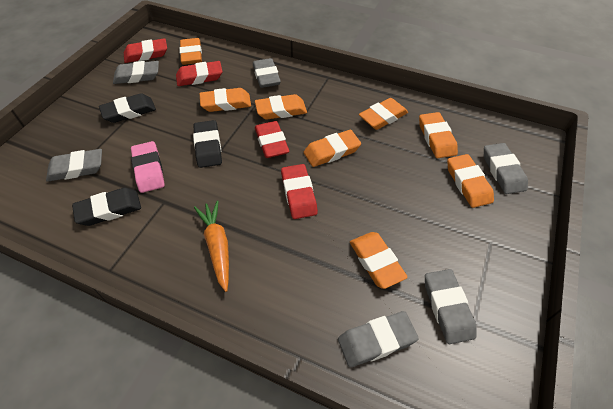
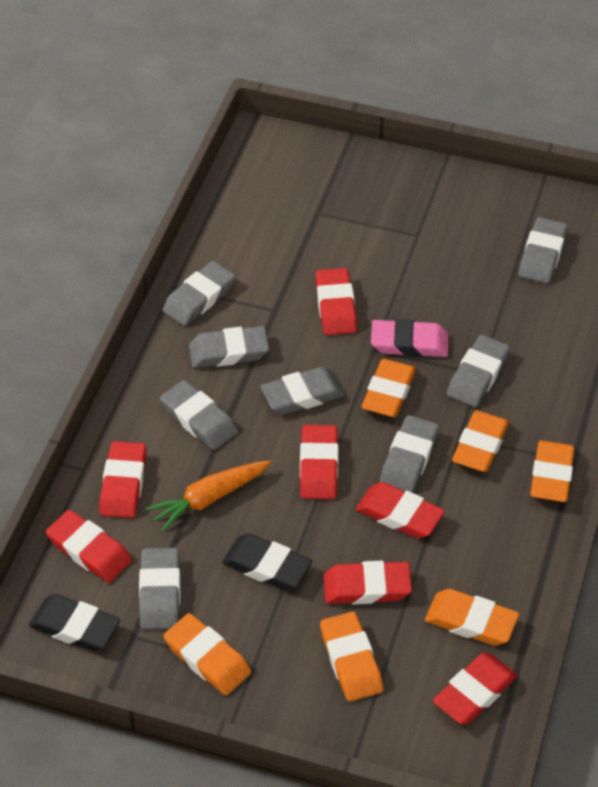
black eraser: [72,188,141,226] [99,93,156,123] [193,120,222,168] = 3 -> [29,594,121,652] [222,533,312,591] = 2
grey eraser: [46,149,102,182] [113,61,159,84] [253,58,281,88] [338,311,419,367] [425,269,477,344] [484,143,528,194] = 6 -> [139,548,181,630] [160,380,238,450] [162,261,235,326] [189,326,269,368] [261,367,345,415] [380,415,439,492] [447,335,510,407] [518,217,568,283] = 8
orange eraser: [179,38,202,65] [200,88,251,112] [255,94,307,120] [304,130,361,167] [350,232,408,289] [359,98,408,130] [419,112,458,158] [447,154,494,208] = 8 -> [164,613,251,695] [320,611,383,702] [362,359,416,417] [425,589,519,646] [452,410,509,472] [531,440,575,502] = 6
red eraser: [124,38,167,63] [176,61,223,86] [255,121,289,158] [281,164,318,219] = 4 -> [46,510,132,583] [99,441,146,518] [300,425,339,499] [316,268,357,335] [323,561,412,604] [356,482,445,539] [433,653,517,724] = 7

